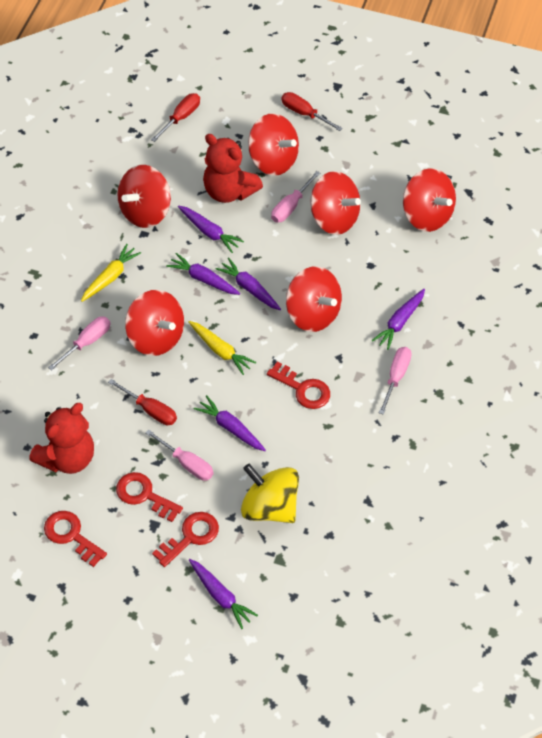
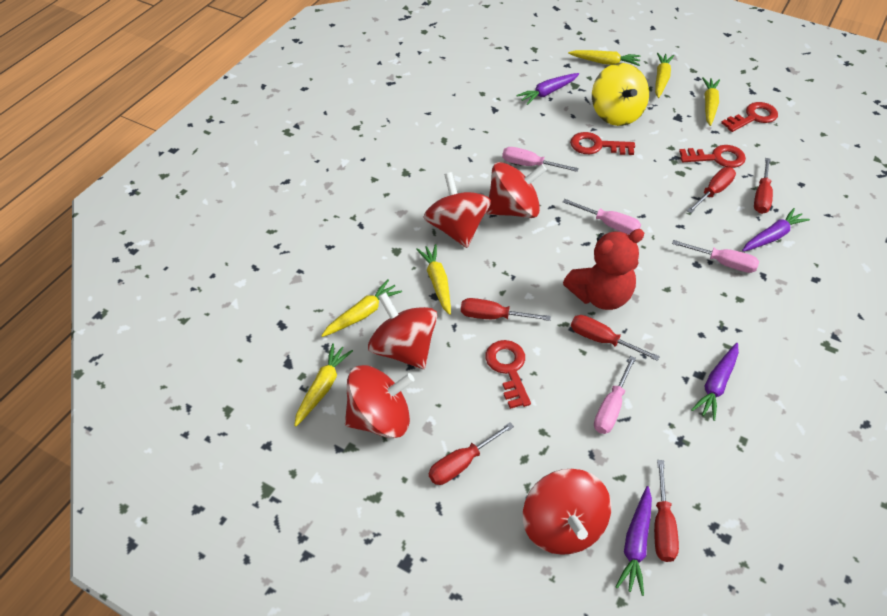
purple carrot: [166,253,241,295] [178,206,244,253] [189,559,258,629] [194,395,266,451] [215,257,281,310] [372,289,425,350] = 6 -> [516,73,579,105] [616,486,652,596] [691,343,739,421] [742,208,810,252] = 4
red screwdriver: [108,379,177,425] [151,93,200,142] [281,92,343,131] = 3 -> [429,422,514,485] [461,298,551,321] [571,315,660,361] [654,460,679,562] [687,167,736,213] [754,158,773,214] = 6
red spinning top: [117,165,171,228] [125,290,184,356] [248,113,299,176] [286,266,342,332] [310,171,361,235] [403,168,456,232] = 6 -> [345,365,415,438] [368,292,437,369] [423,172,491,248] [486,162,547,218] [523,469,611,555] = 5
red teddy bear: [29,403,94,474] [203,134,263,203] = 2 -> [563,229,644,310] = 1
yellow carrot: [81,244,141,302] [189,321,256,375] = 2 -> [294,343,353,427] [321,279,402,337] [416,244,451,315] [568,50,640,66] [655,53,674,98] [702,77,720,126] = 6

